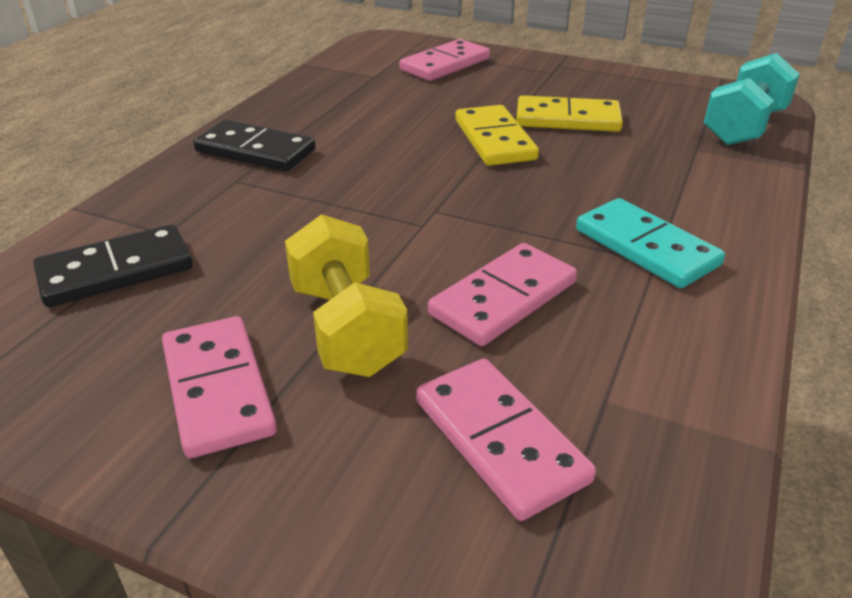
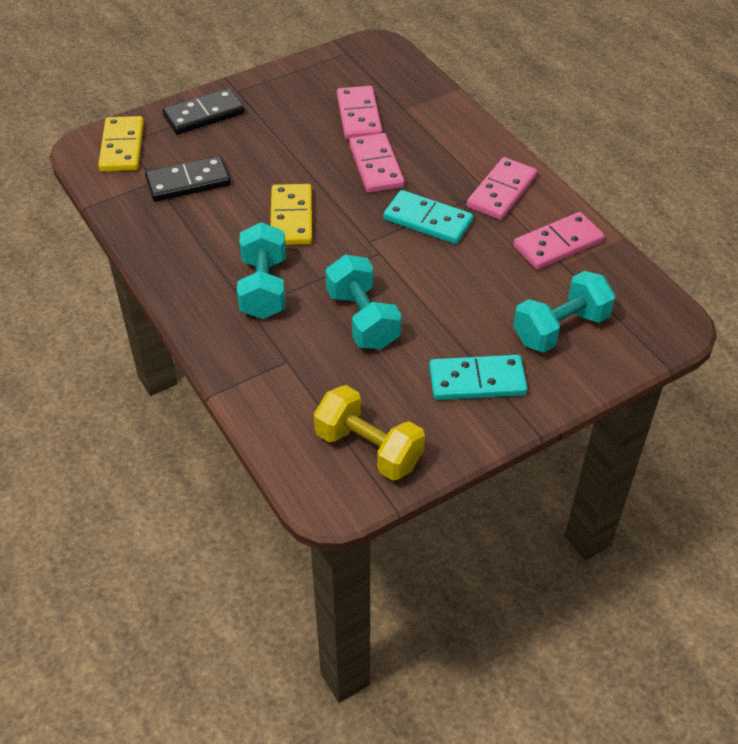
turquoise domino: [576,198,725,288] = 1 -> [383,190,473,244] [429,355,528,400] = 2
turquoise dumbbell: [704,53,800,145] = 1 -> [237,222,286,319] [325,255,402,349] [513,271,615,353] = 3

